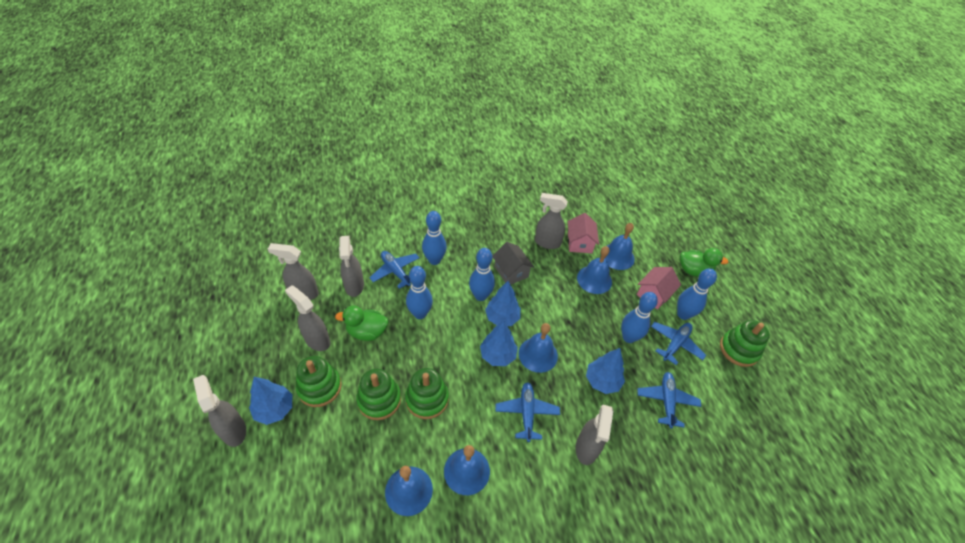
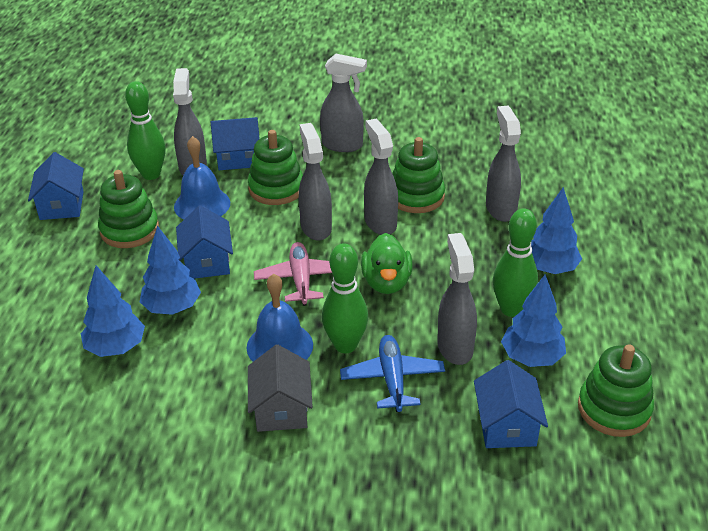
blue bell: [385,466,433,516] [444,445,490,495] [519,323,558,373] [577,246,612,294] [605,223,635,270] = 5 -> [174,136,230,219] [247,274,313,362] = 2
blue bowling pin: [406,266,433,319] [422,211,447,265] [469,248,495,301] [621,292,658,343] [677,268,717,320] = 5 -> none = 0
blue house: none = 0 -> [28,152,84,220] [176,205,233,279] [211,117,260,170] [474,360,548,448] = 4
blue plane: [369,251,420,289] [495,382,560,442] [638,372,701,428] [651,322,706,365] = 4 -> [340,335,445,412] = 1
green bowling pin: none = 0 -> [125,81,166,180] [322,243,368,353] [493,209,538,317] = 3
green duck: [335,305,388,341] [680,248,728,277] = 2 -> [361,233,413,294] = 1
pink house: [568,213,599,253] [637,267,681,310] = 2 -> none = 0
pink plane: none = 0 -> [254,242,332,306] = 1

